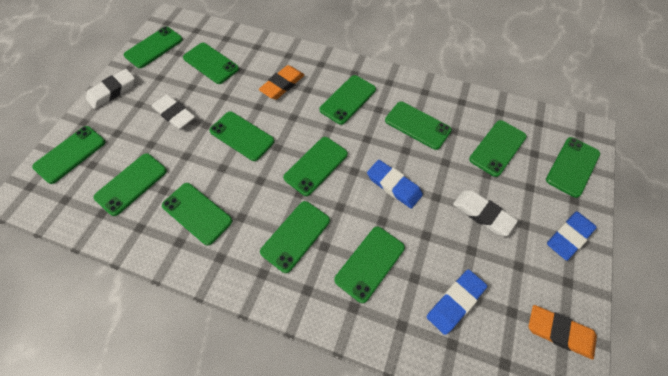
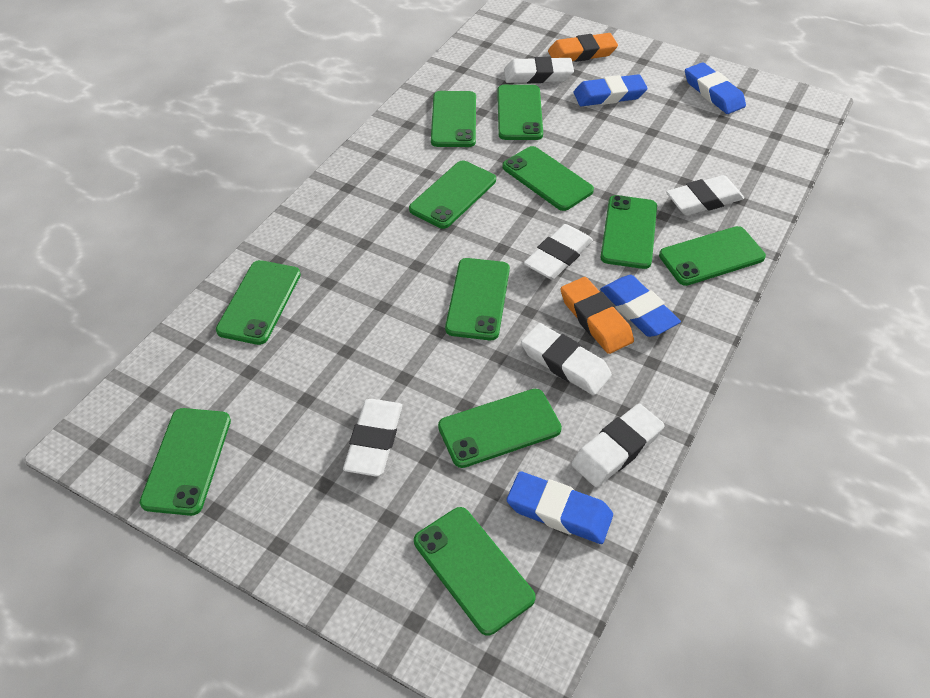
blue eraser: [367,160,423,209] [426,269,487,335] [547,211,597,261] = 3 -> [507,471,613,544] [573,74,648,106] [600,275,681,337] [685,62,746,114] = 4
green phone: [32,126,105,184] [93,153,167,216] [124,27,183,68] [162,183,233,245] [183,43,239,84] [210,112,274,161] [260,201,330,273] [283,137,348,196] [319,75,376,125] [334,227,405,303] [385,102,452,150] [469,120,527,177] [546,137,600,198] = 13 -> [140,408,231,516] [216,260,301,345] [409,160,496,229] [414,507,536,636] [431,91,476,147] [438,389,562,468] [445,258,510,340] [497,85,543,140] [502,146,594,211] [600,195,657,269] [659,226,766,286] = 11
white eraser: [86,69,135,109] [152,94,195,129] [453,190,518,236] = 3 -> [343,399,402,477] [504,57,574,83] [521,323,612,395] [524,224,593,280] [571,404,665,487] [666,175,744,215] = 6

